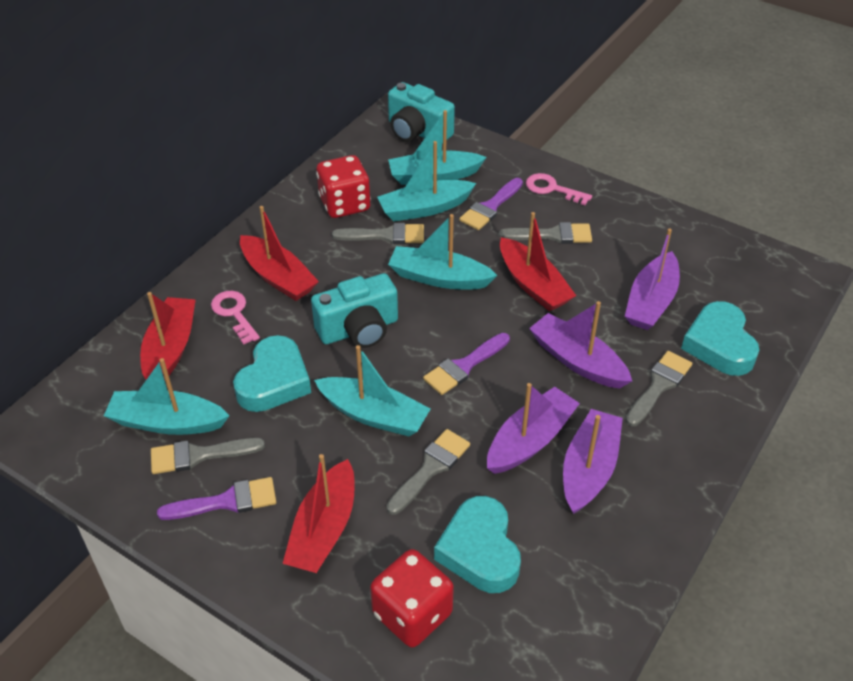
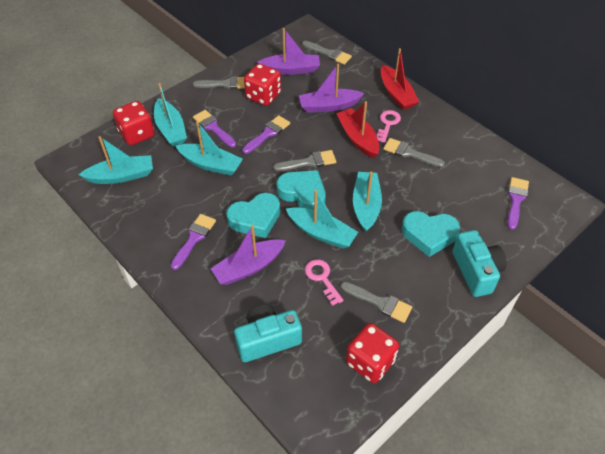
purple boat: [487,383,580,474] [529,301,632,389] [563,409,623,514] [625,228,680,330] = 4 -> [211,225,286,285] [257,28,320,75] [299,64,364,113] = 3
purple brush: [157,477,276,520] [423,333,510,395] [459,178,523,230] = 3 -> [171,214,216,270] [193,110,236,147] [242,115,290,154] [507,177,529,230] = 4
red boat: [140,292,196,380] [240,206,319,301] [282,454,355,573] [500,212,576,311] = 4 -> [336,101,379,158] [381,48,419,110] = 2
red dice: [316,155,371,218] [370,549,454,647] = 2 -> [113,101,155,146] [244,64,281,106] [346,323,399,383] = 3

